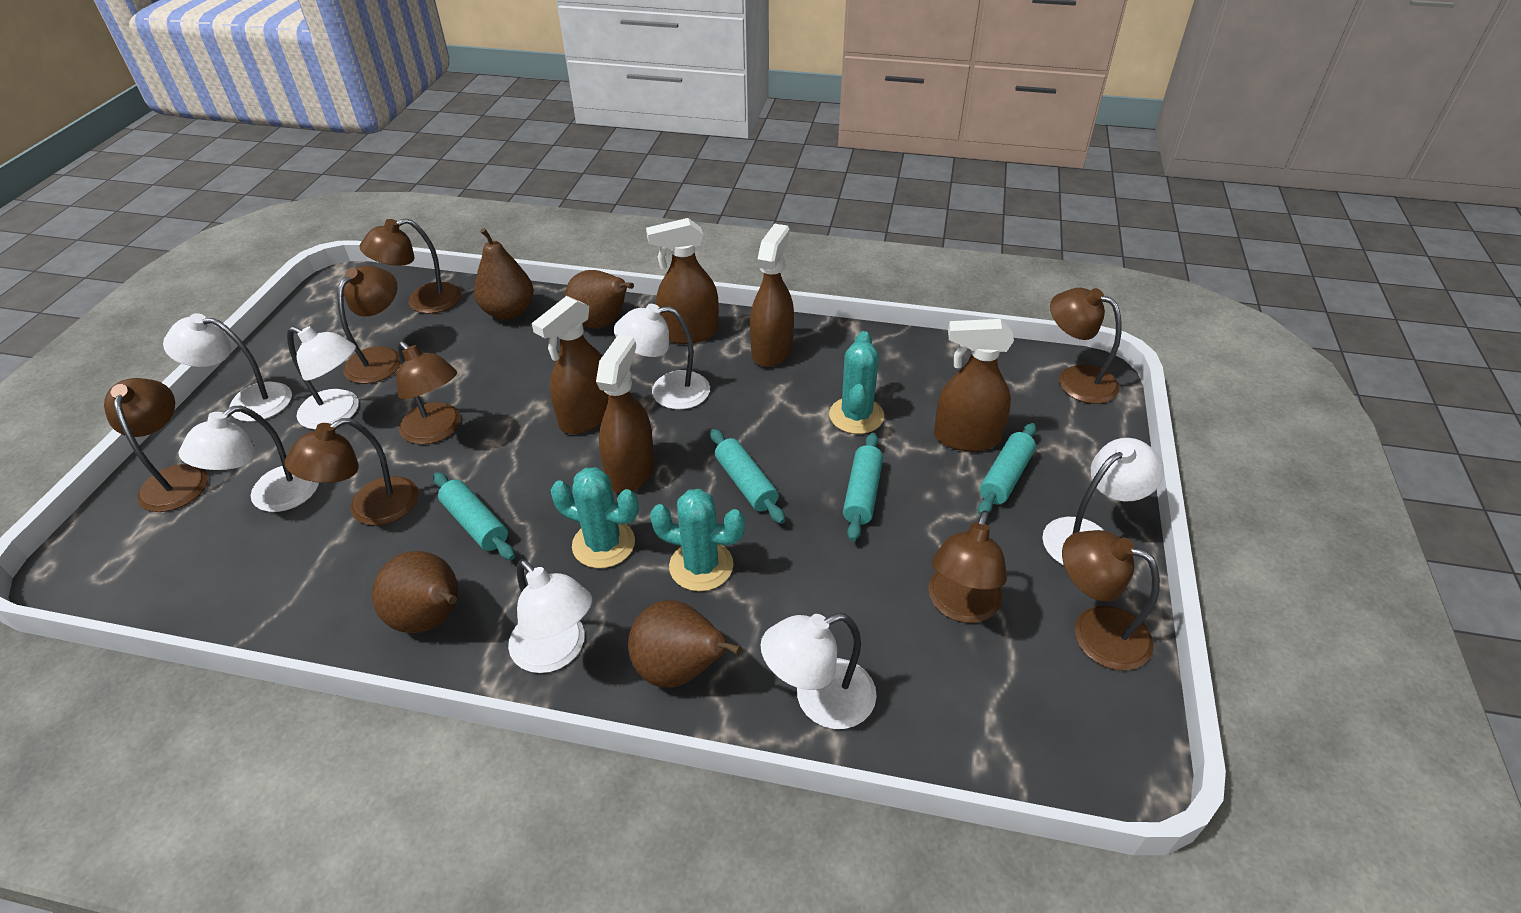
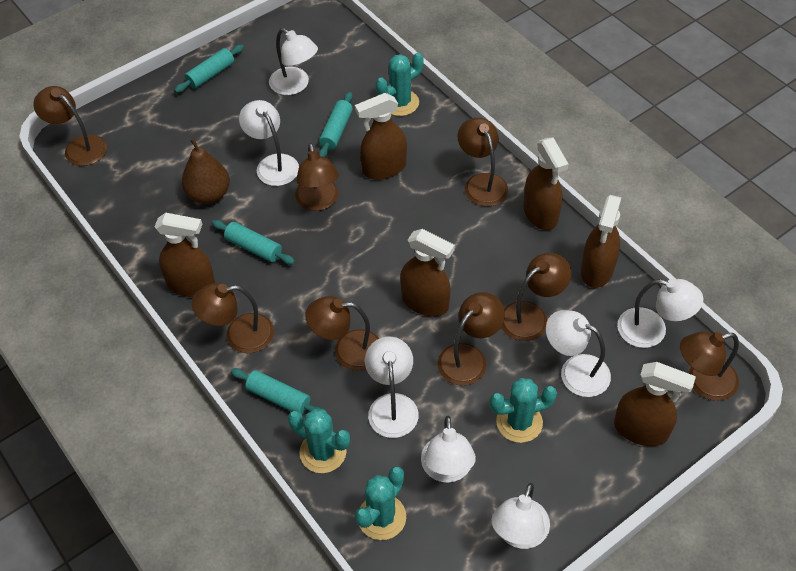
brown pear: [372,551,458,633] [474,228,534,320] [565,270,634,329] [628,600,742,687] = 4 -> [182,138,230,204] = 1
brown spray bottle: [532,296,608,434] [596,335,655,494] [646,218,719,344] [750,224,794,367] [934,319,1014,451] = 5 -> [155,213,215,297] [355,93,407,180] [400,229,455,317] [523,138,569,230] [581,195,622,288] [614,362,696,446] = 6
turquoise cactus: [551,467,639,568] [650,489,745,591] [829,331,884,434] = 3 -> [288,409,350,473] [355,467,406,540] [376,52,424,116] [489,378,557,443] = 4

